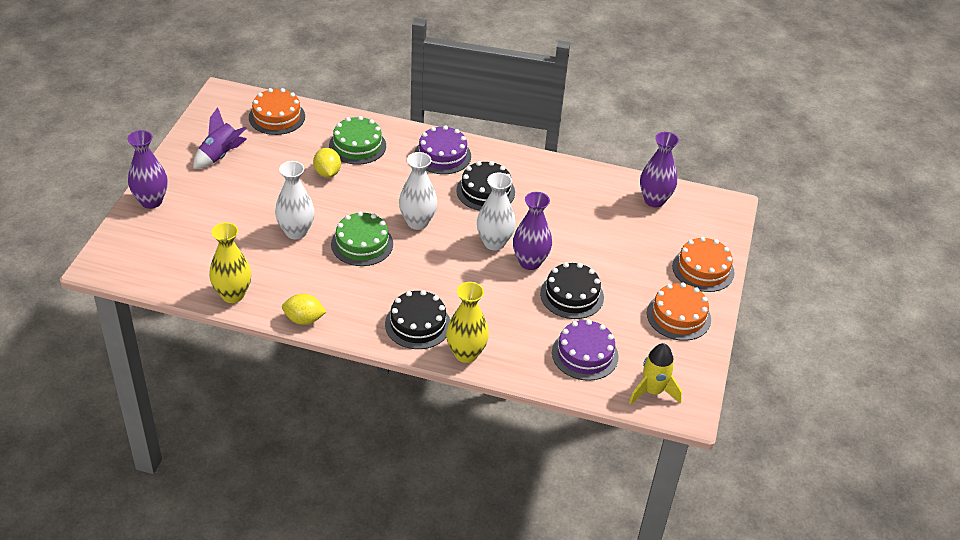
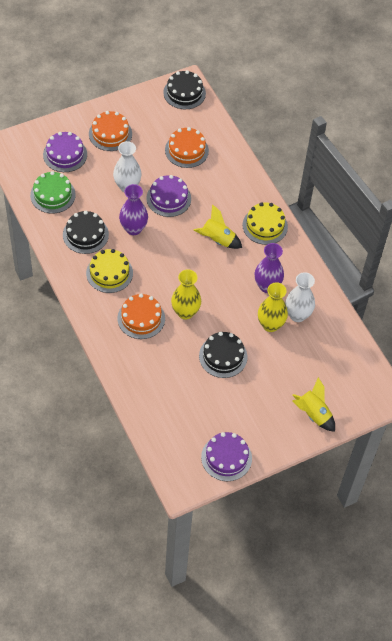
green cake: [329,116,386,165] [331,211,393,266] = 2 -> [30,171,76,213] = 1
purple cake: [414,125,471,174] [552,319,618,381] = 2 -> [43,132,87,172] [146,175,191,217] [201,432,252,481] = 3
purple rocket: [194,107,247,168] = 1 -> none = 0
purple vase: [127,130,168,209] [513,192,552,270] [640,132,679,207] = 3 -> [119,184,148,235] [255,243,284,293] = 2
white vase: [275,161,315,240] [399,152,437,230] [477,172,516,250] = 3 -> [113,141,142,192] [285,272,315,322] = 2
yellow cake: none = 0 -> [86,249,133,293] [243,202,288,245] = 2
yellow lemon: [282,293,326,325] [313,148,341,177] = 2 -> none = 0
yellow rocket: [629,343,682,405] = 1 -> [194,204,242,249] [292,377,335,432] = 2

